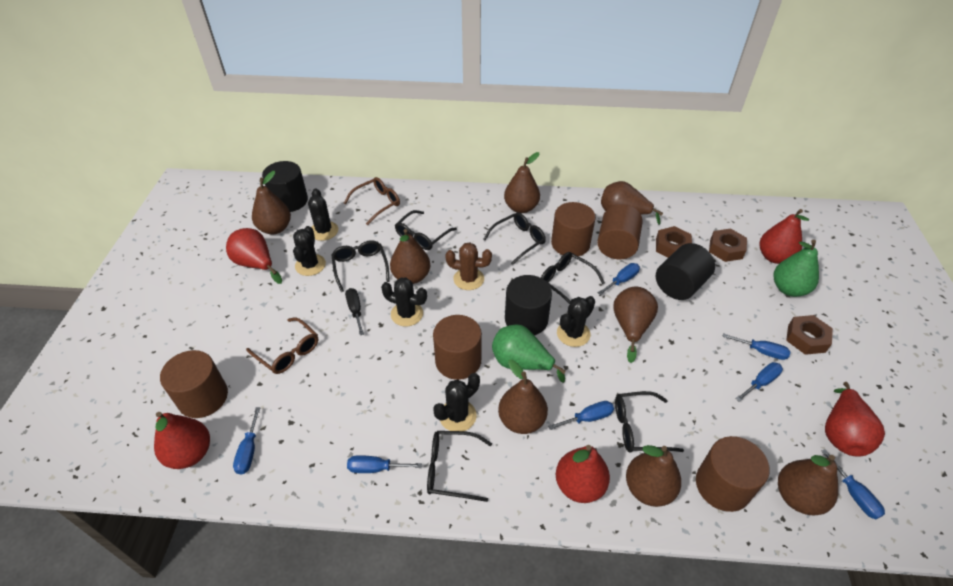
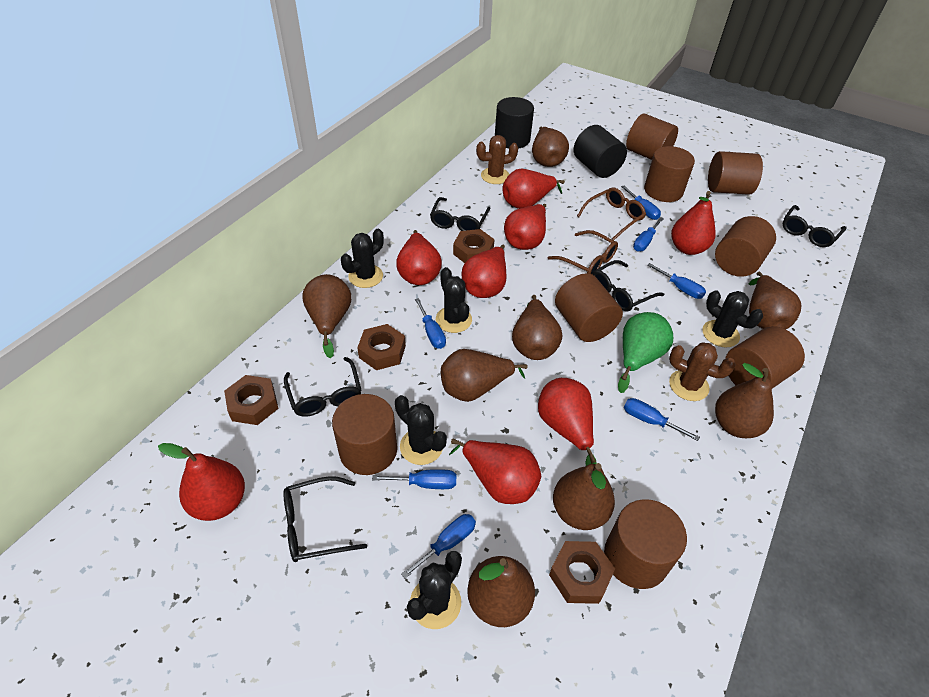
black cylinder: [262,161,308,212] [505,275,552,335] [656,243,715,300] = 3 -> [495,97,534,149] [574,125,627,178] = 2
black glasses: [331,240,390,292] [395,210,457,250] [427,431,492,502] [483,212,546,265] [541,252,605,304] [615,391,684,453] = 6 -> [283,476,367,562] [284,357,361,417] [430,197,490,231] [592,260,664,311] [783,205,847,247] = 5
black screwdriver: [345,288,364,335] = 1 -> none = 0
brown cactus: [445,242,492,290] = 1 -> [476,135,518,184] [669,342,736,401] = 2
brown cylinder: [160,350,228,418] [433,315,482,380] [551,202,596,256] [597,204,643,259] [696,436,770,512] = 5 -> [332,394,397,475] [555,273,623,342] [604,499,687,589] [626,114,678,160] [644,146,695,202] [708,151,763,195] [715,216,776,277] [725,326,805,389] = 8
brown nut: [656,226,692,258] [709,228,747,262] [786,315,833,355] = 3 -> [224,375,279,425] [357,324,406,370] [453,229,495,263] [549,541,615,604] = 4
green pear: [492,325,566,383] [774,240,819,297] = 2 -> [618,312,673,393] = 1
red pear: [154,412,210,469] [226,228,282,284] [556,445,610,503] [760,209,809,264] [825,382,885,457] = 5 -> [158,443,245,521] [396,230,442,285] [449,439,541,504] [461,245,506,298] [503,169,565,209] [504,204,546,250] [538,378,597,466] [671,191,716,255] = 8

